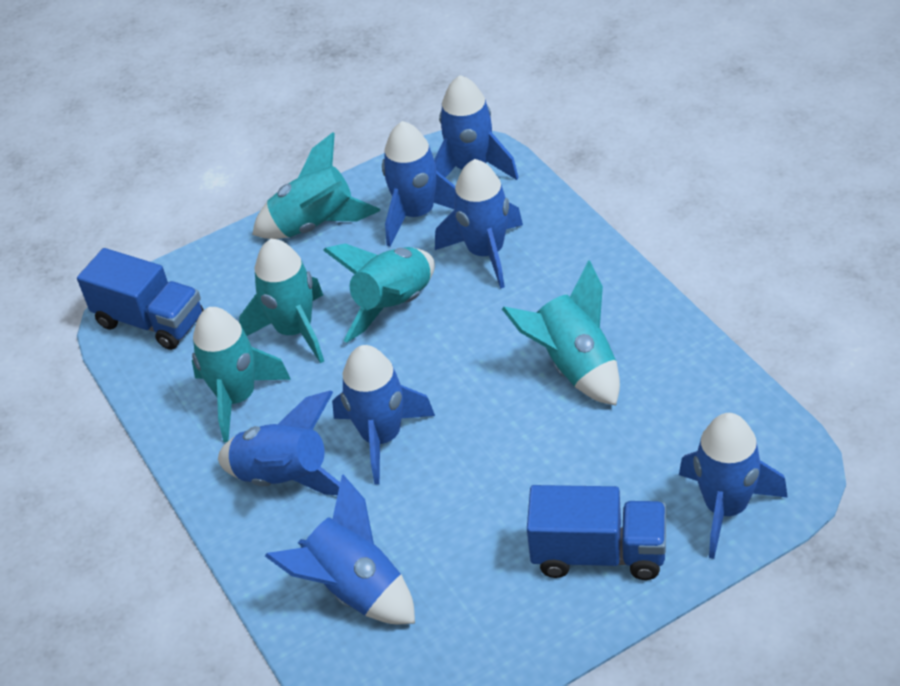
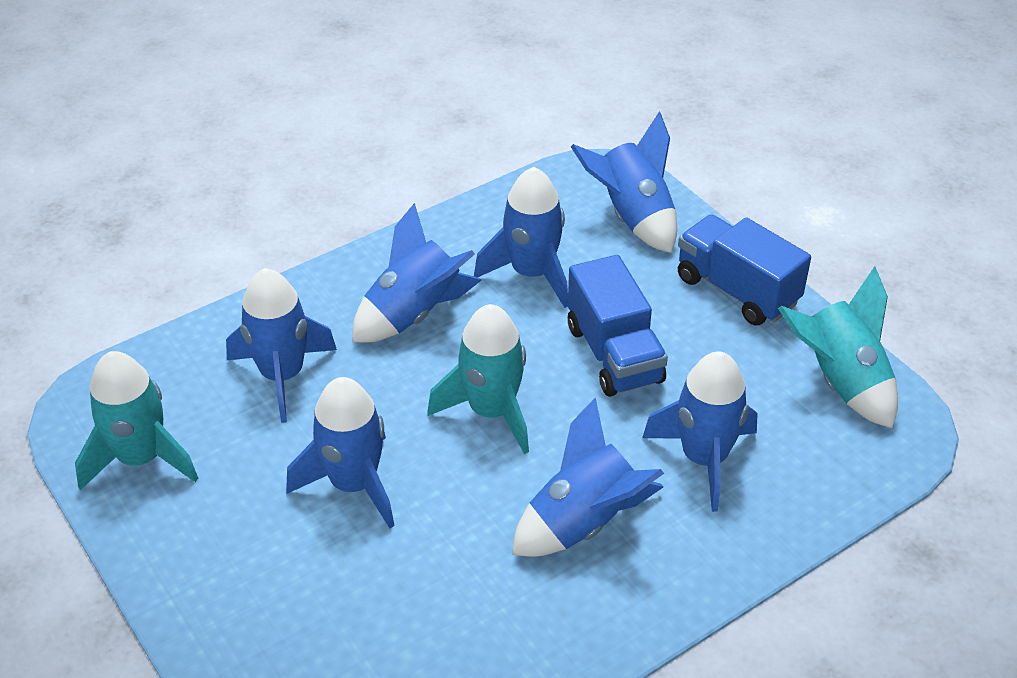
turquoise rocket: [192,307,291,442] [239,239,324,363] [252,132,380,239] [323,243,435,343] [502,260,620,406] = 5 -> [75,351,198,490] [427,304,529,454] [778,266,898,428] = 3

